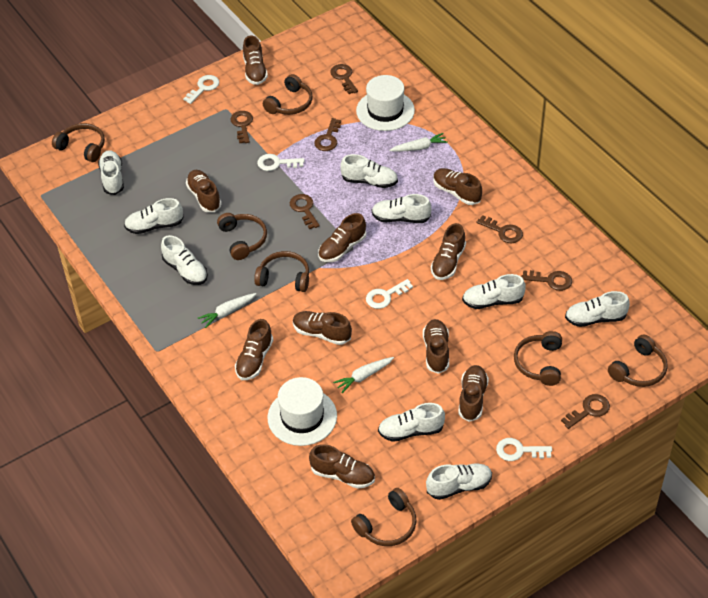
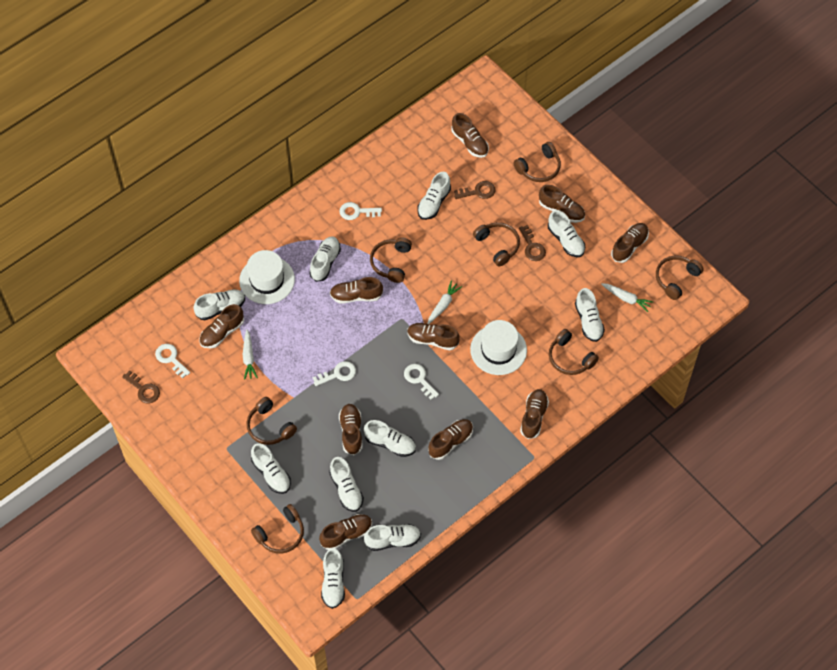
brown key: [230,111,253,143] [290,194,320,229] [314,118,341,151] [330,64,358,94] [476,215,523,243] [521,270,572,291] [561,394,610,429] = 7 -> [122,370,160,404] [454,181,496,199] [519,225,546,261] = 3
white shoe: [98,150,124,195] [124,198,184,234] [161,235,208,285] [340,154,398,188] [372,194,432,223] [378,403,445,442] [426,463,492,500] [462,274,526,309] [565,291,630,327] = 9 -> [193,290,245,320] [251,443,291,494] [309,236,341,282] [321,548,345,609] [329,457,364,512] [364,420,416,457] [364,524,421,551] [417,172,451,220] [548,210,585,257] [575,288,605,342] = 10

